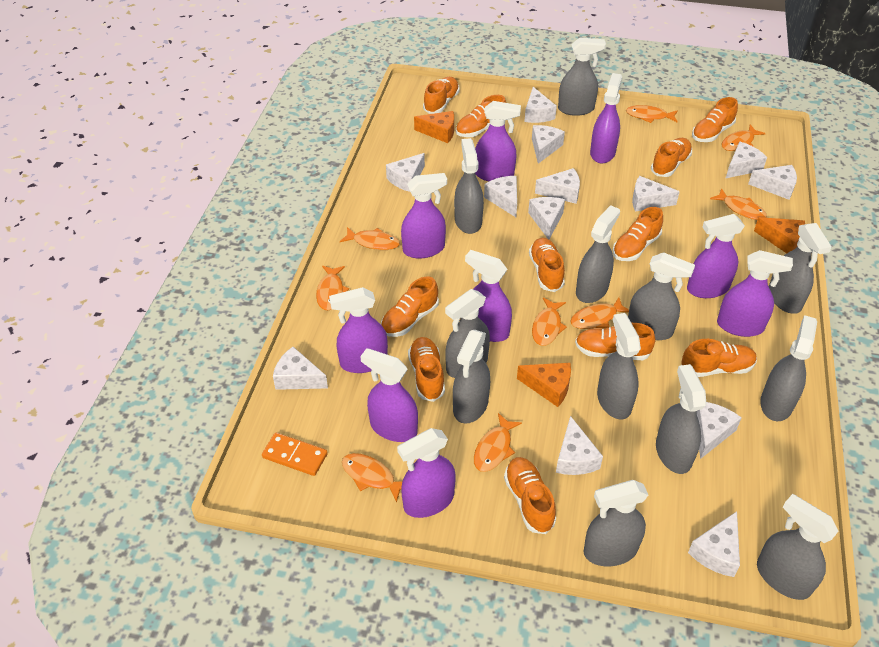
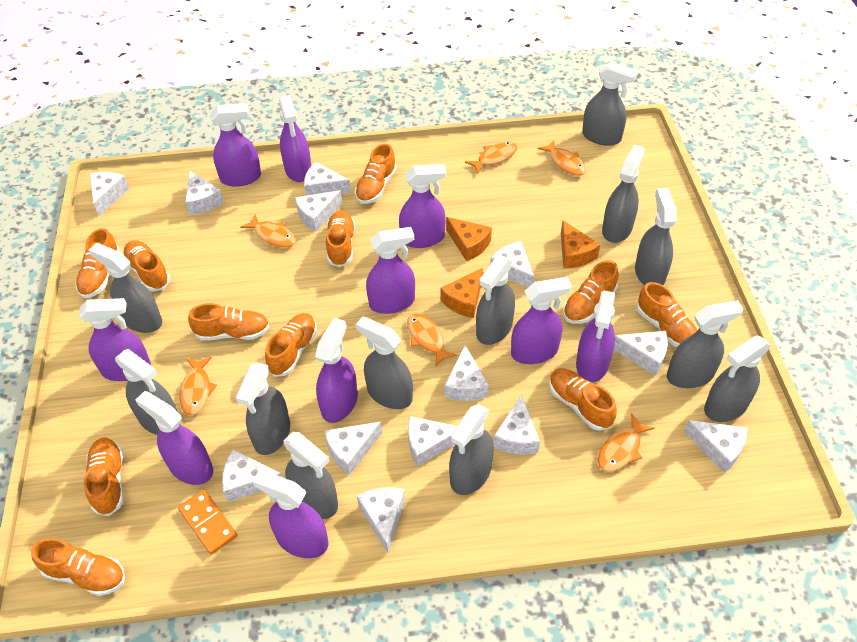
orange fish: [316,266,349,311] [340,227,400,250] [342,453,402,503] [474,413,522,472] [532,297,567,346] [570,297,629,329] [626,105,678,123] [710,188,767,220] [722,125,766,151] = 9 -> [180,357,217,416] [240,214,296,248] [407,313,457,366] [465,141,517,173] [538,140,586,176] [598,413,655,472] = 6
purple spray bottle: [329,287,388,373] [360,348,418,442] [397,428,456,518] [401,173,447,259] [465,250,512,342] [475,101,521,181] [590,73,622,164] [687,214,745,298] [717,250,793,337] = 9 -> [79,298,151,381] [135,391,213,485] [210,103,261,187] [252,470,328,558] [279,95,311,182] [315,318,358,423] [366,227,415,314] [399,164,446,248] [511,277,572,364] [576,290,615,383] = 10

